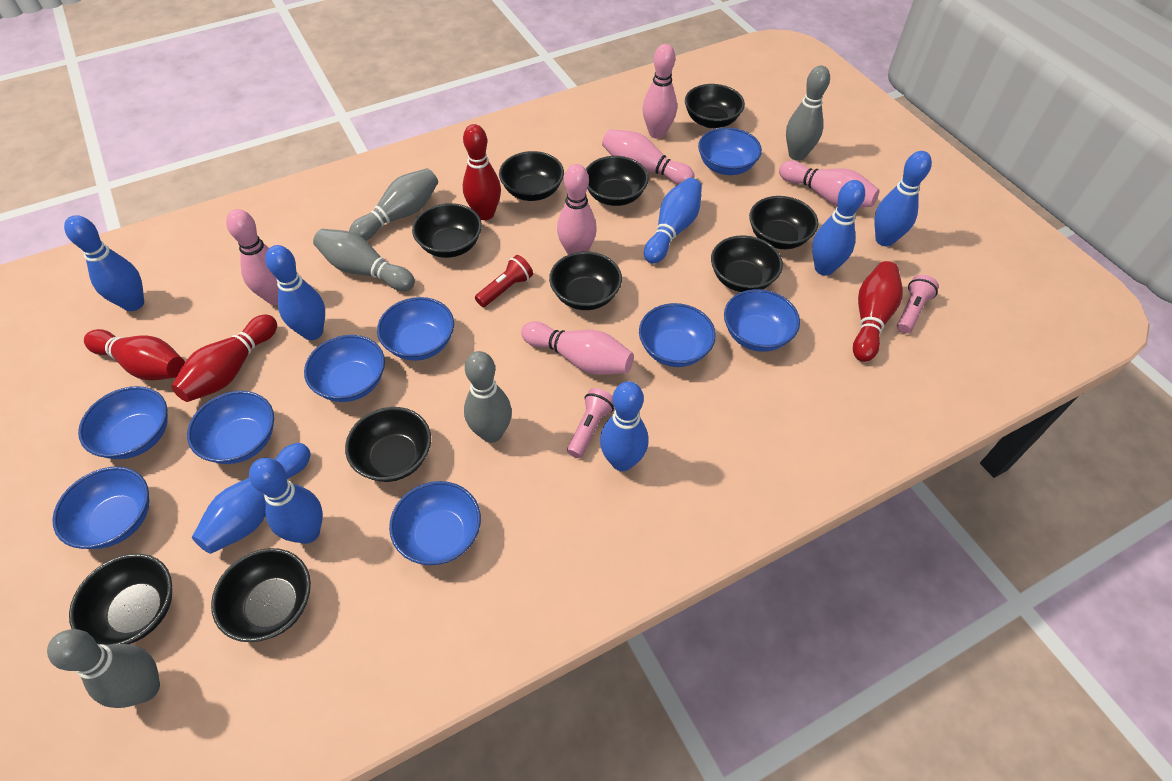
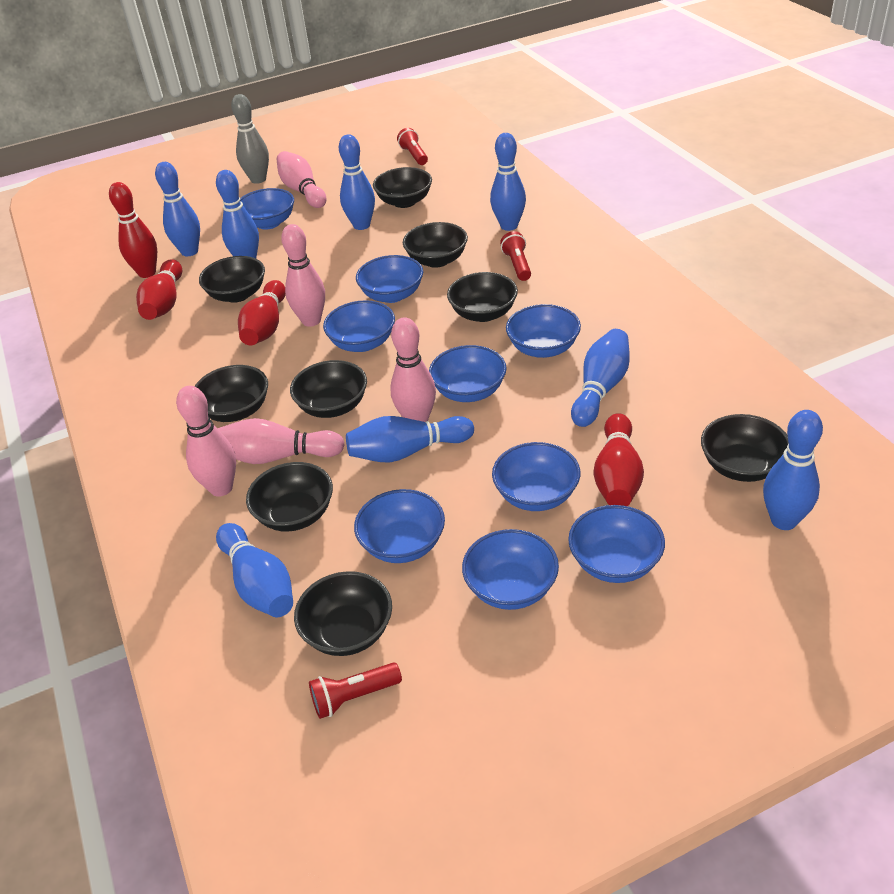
black bowl: [69,554,172,645] [211,548,311,642] [345,407,431,482] [412,203,482,258] [499,151,564,201] [549,252,622,310] [586,156,649,206] [685,84,745,128] [711,235,783,292] [749,196,818,249] = 10 -> [195,365,268,422] [199,256,265,303] [246,462,333,532] [290,360,367,418] [294,571,392,656] [373,167,432,208] [403,222,468,268] [447,272,518,322] [701,414,789,482] = 9
grey bowling pin: [47,629,160,708] [313,229,415,291] [349,168,438,241] [464,351,512,443] [786,66,830,161] = 5 -> [231,94,269,184] = 1
pink bowling pin: [226,209,278,305] [521,321,634,375] [557,164,597,255] [602,129,695,185] [642,44,677,139] [779,161,879,208] = 6 -> [176,386,236,497] [217,418,345,464] [277,151,326,208] [281,224,325,327] [390,317,436,422] = 5
pink flashlight: [567,388,614,458] [897,275,939,334] = 2 -> none = 0
red flashlight: [475,255,533,307] = 1 -> [309,663,402,719] [397,128,428,165] [500,231,531,281] = 3

